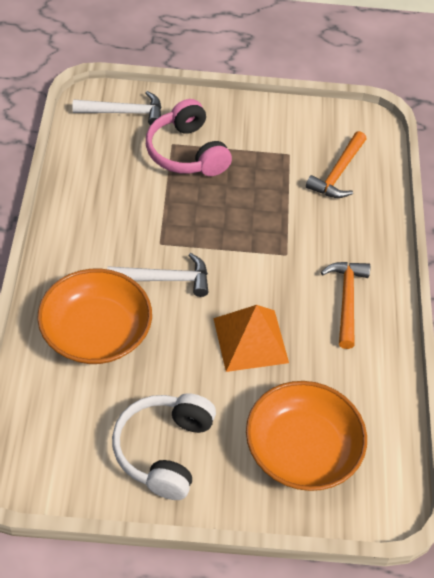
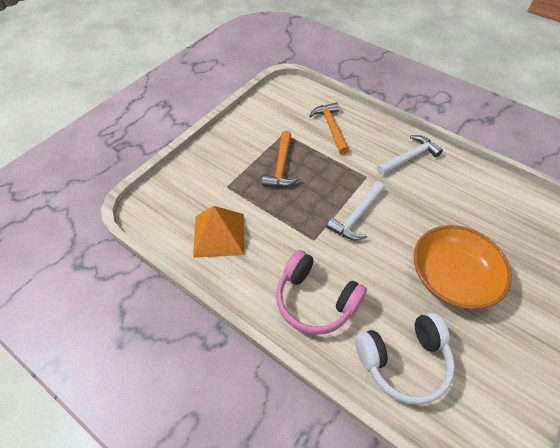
orange bowl: [37,269,152,364] [246,381,367,491] = 2 -> [414,225,512,309] = 1

